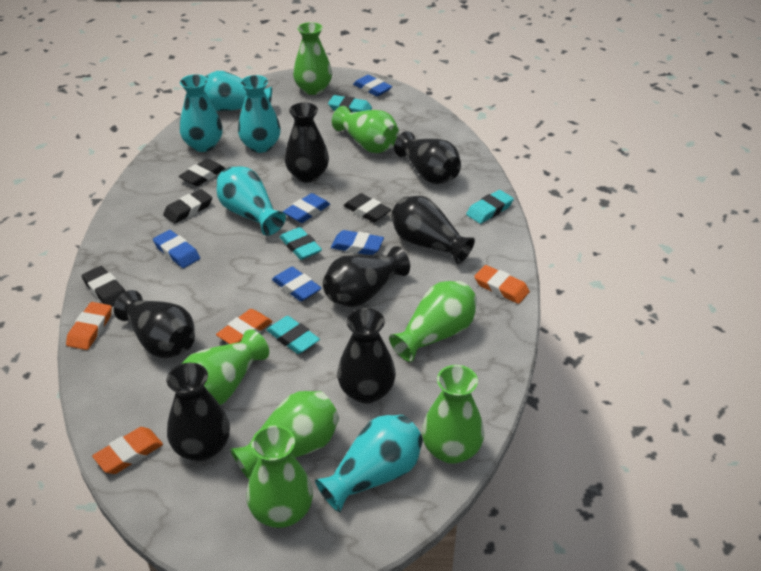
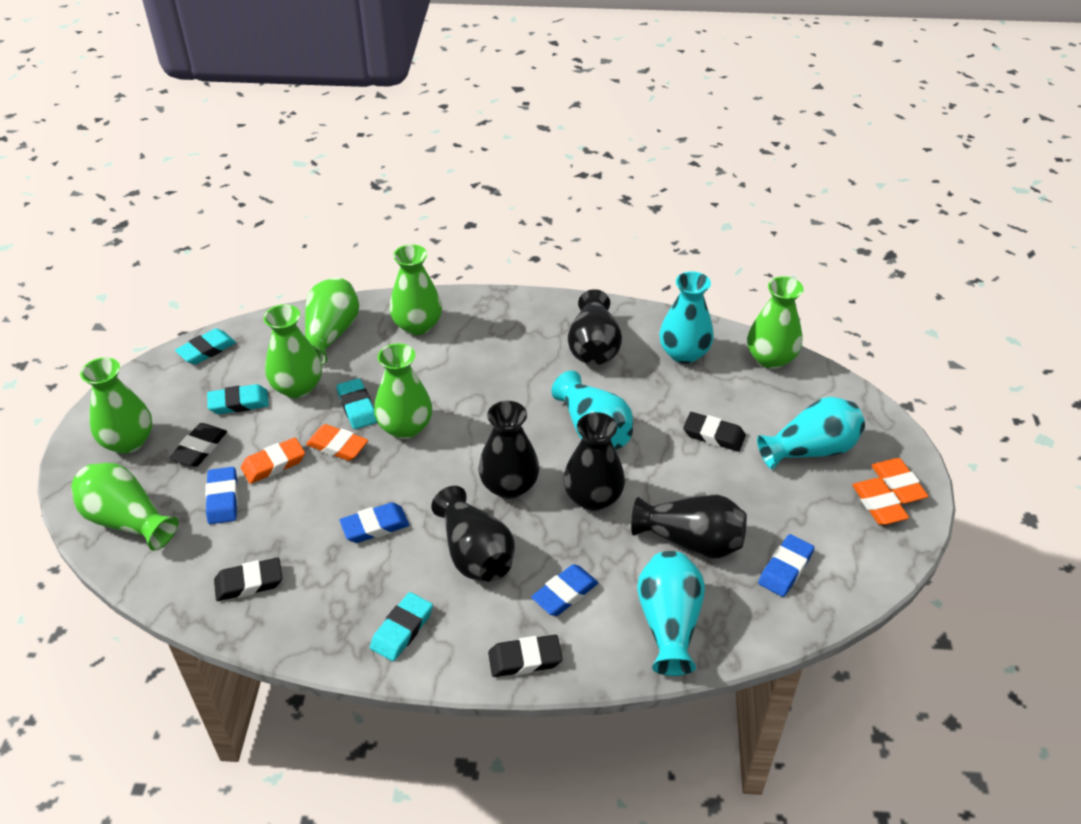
black vase: [114,290,195,358] [167,363,230,461] [284,102,329,183] [323,246,410,307] [337,308,396,404] [391,196,475,264] [394,131,461,184] = 7 -> [431,486,515,582] [478,401,539,499] [563,412,625,511] [568,289,622,365] [631,495,747,559] = 5
blue eraser: [153,230,200,268] [272,267,322,301] [283,193,330,223] [331,230,384,255] [353,75,392,96] = 5 -> [205,467,238,524] [339,503,409,543] [531,564,598,616] [758,534,815,597] = 4
turquoise vase: [180,74,223,152] [204,71,272,111] [217,167,286,236] [238,75,281,153] [315,415,423,512] = 5 -> [551,371,633,450] [637,551,705,676] [659,271,714,364] [757,397,865,470] = 4

